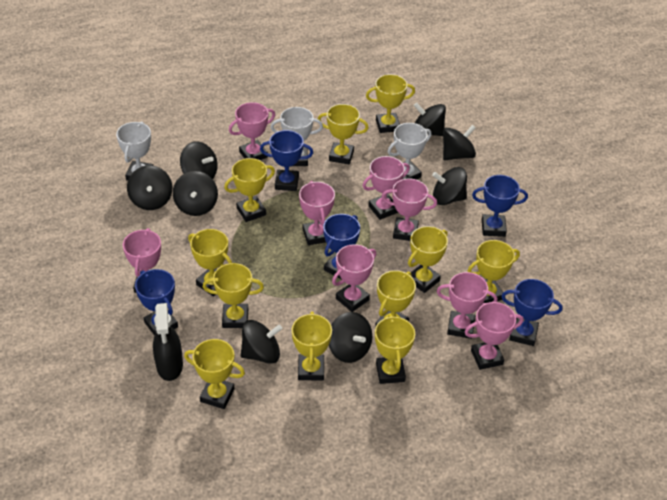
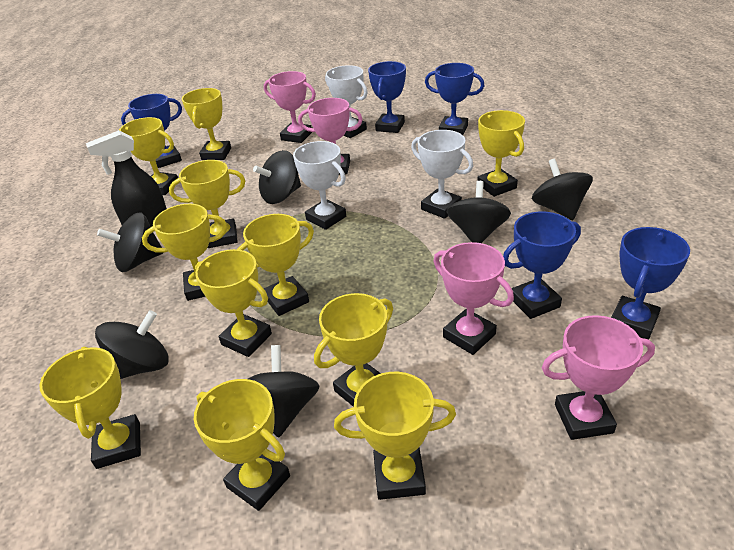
black spinning top: [127,165,172,210] [173,171,218,216] [180,141,218,179] [241,320,282,364] [329,312,372,363] [414,103,446,136] [432,167,467,205] [443,125,476,160] = 8 -> [95,310,169,379] [97,213,164,272] [248,345,320,437] [253,150,301,204] [447,181,511,243] [532,159,593,220] = 6
pink trophy: [123,228,161,293] [229,102,275,160] [299,181,335,245] [332,244,376,312] [363,156,410,220] [381,178,437,241] [437,272,497,339] [465,302,523,370] = 8 -> [264,71,316,143] [298,98,363,175] [433,242,514,355] [542,315,655,440] = 4

